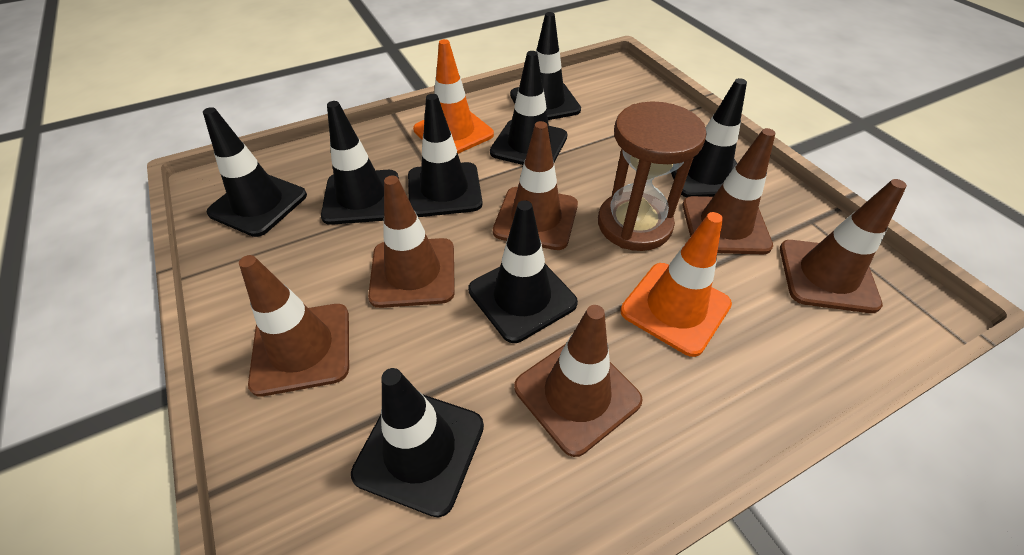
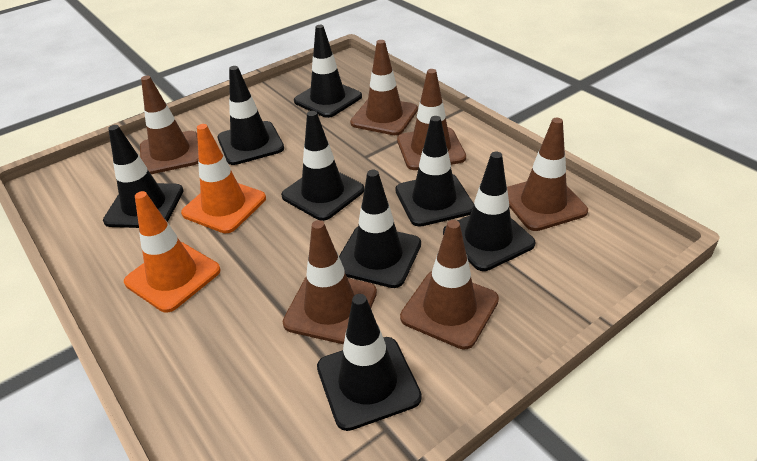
brown hourglass: [598,101,707,251] = 1 -> none = 0

